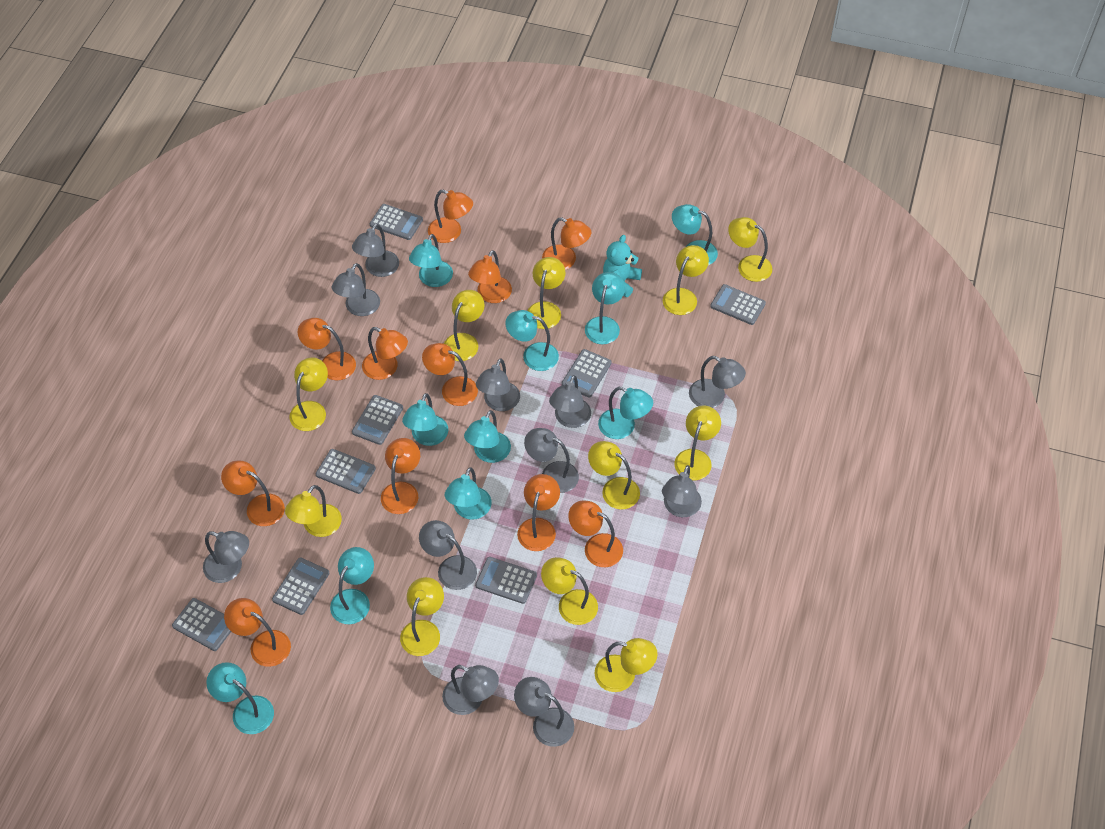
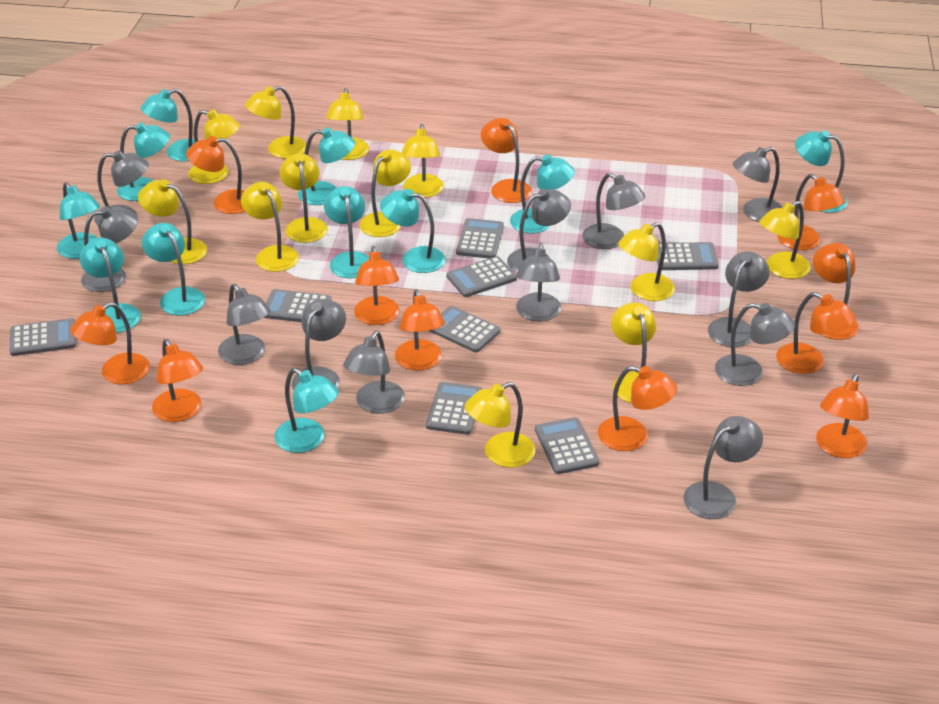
grey lamp: [203,531,249,583] [332,263,380,316] [352,224,399,277] [419,520,477,590] [442,665,499,715] [476,359,520,411] [514,677,574,747] [524,428,579,493] [549,375,591,428] [662,465,702,517] [689,356,746,408] = 11 -> [81,206,138,292] [94,150,149,226] [218,284,271,365] [292,299,346,390] [343,331,405,414] [507,189,571,272] [516,242,561,321] [582,173,646,249] [683,416,763,519] [708,251,770,347] [715,303,795,386] [733,147,783,222] = 12
turquoise lamp: [206,662,274,734] [330,547,374,624] [402,393,448,446] [409,234,453,287] [445,467,492,520] [464,410,511,463] [505,310,559,371] [585,272,625,344] [598,387,653,439] [672,204,718,265] = 10 -> [57,182,100,259] [80,238,141,333] [117,122,170,201] [141,89,195,162] [142,223,205,315] [274,368,339,453] [298,127,355,205] [324,186,369,278] [380,189,446,273] [510,154,575,233] [795,130,848,213] = 11
turquoise teddy bear: [603,235,642,297] = 1 -> none = 0
yellow lamp: [285,485,342,537] [289,357,328,431] [400,577,444,656] [444,290,484,361] [527,257,565,329] [541,557,598,625] [588,441,640,510] [594,638,658,692] [663,245,709,315] [674,406,721,480] [728,217,772,282] = 11 -> [138,179,207,264] [188,109,240,184] [241,182,299,272] [245,86,306,159] [280,153,328,243] [326,88,369,160] [359,150,411,237] [402,124,444,198] [465,382,535,468] [611,302,656,403] [618,222,675,301] [759,201,811,279] = 12

